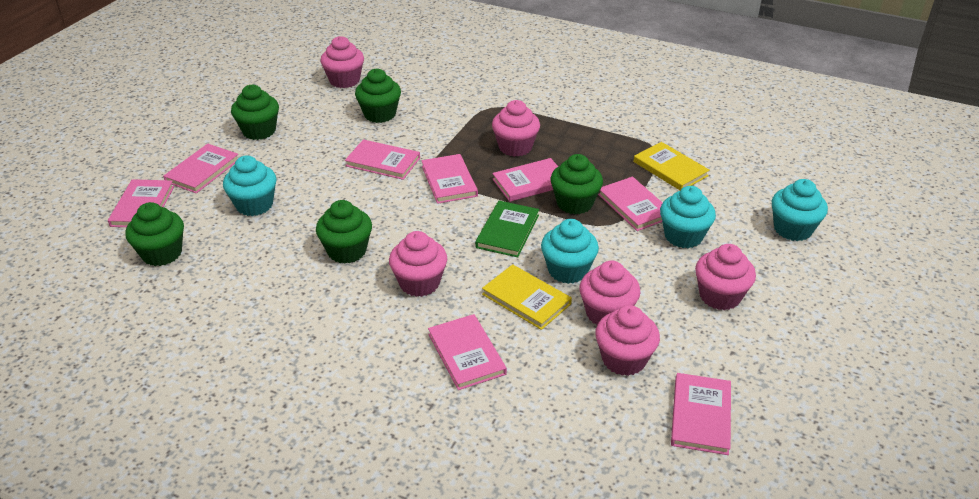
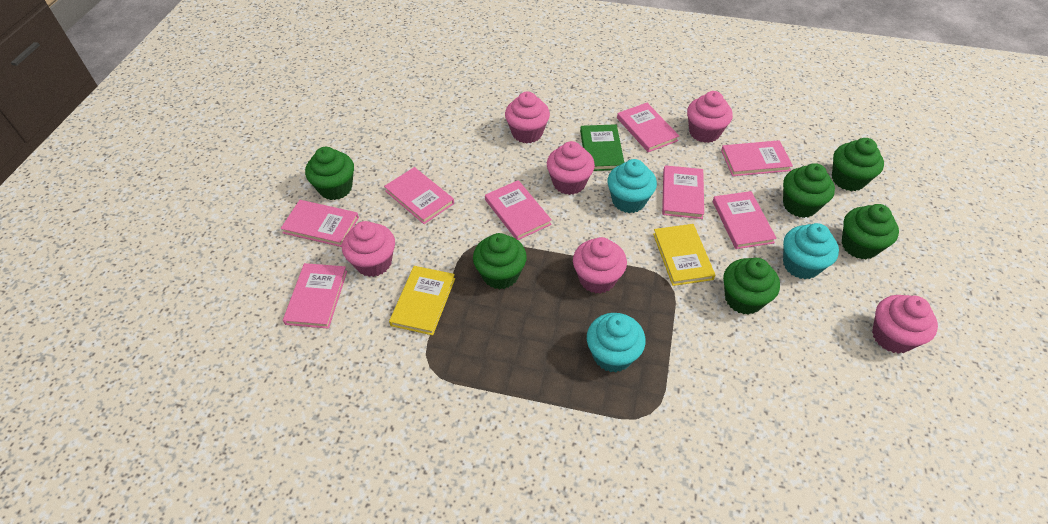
green cupcake: [125,202,184,266] [231,85,279,140] [316,200,372,264] [355,69,401,123] [550,154,603,214] = 5 -> [305,147,354,200] [473,233,527,289] [723,258,780,315] [783,163,835,218] [832,138,884,191] [841,204,899,259] = 6
turquoise cupcake: [223,156,277,216] [541,219,599,284] [660,186,716,248] [772,179,828,241] = 4 -> [587,313,646,372] [607,159,657,213] [783,223,839,279] = 3

